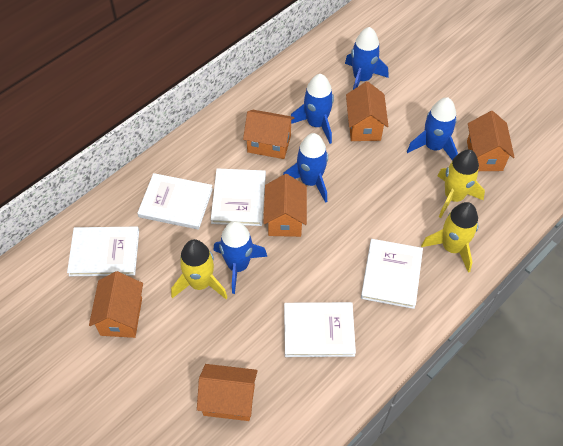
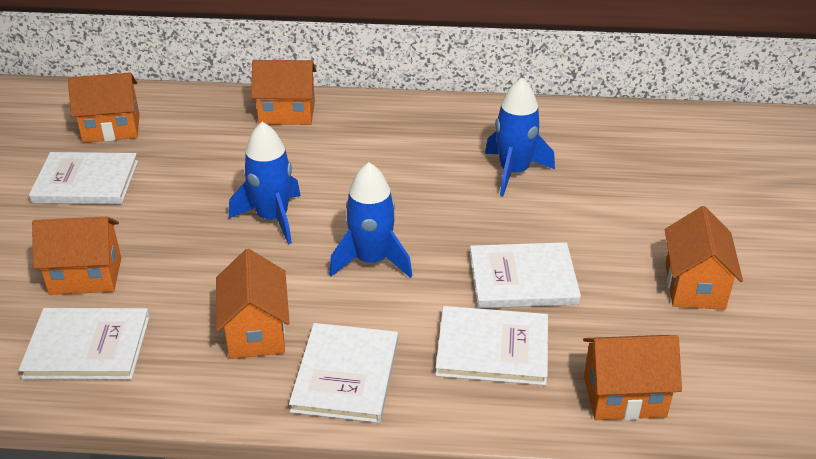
blue rocket: [213,221,267,294] [283,133,328,203] [291,74,334,144] [345,27,388,90] [407,97,458,160] = 5 -> [229,122,301,244] [329,162,413,278] [485,78,555,196] = 3
yellow rocket: [171,239,228,299] [421,202,478,272] [438,149,485,218] = 3 -> none = 0

